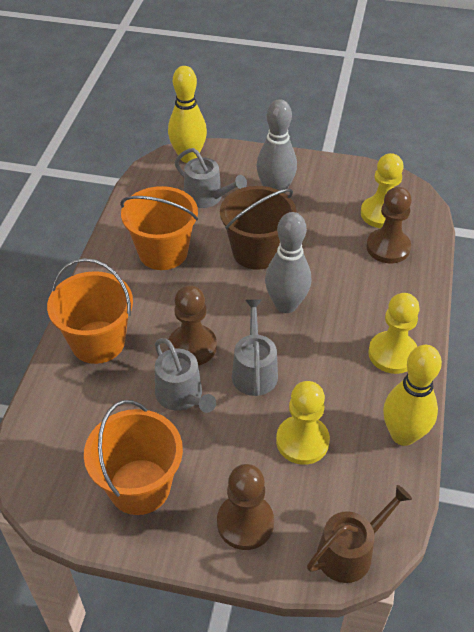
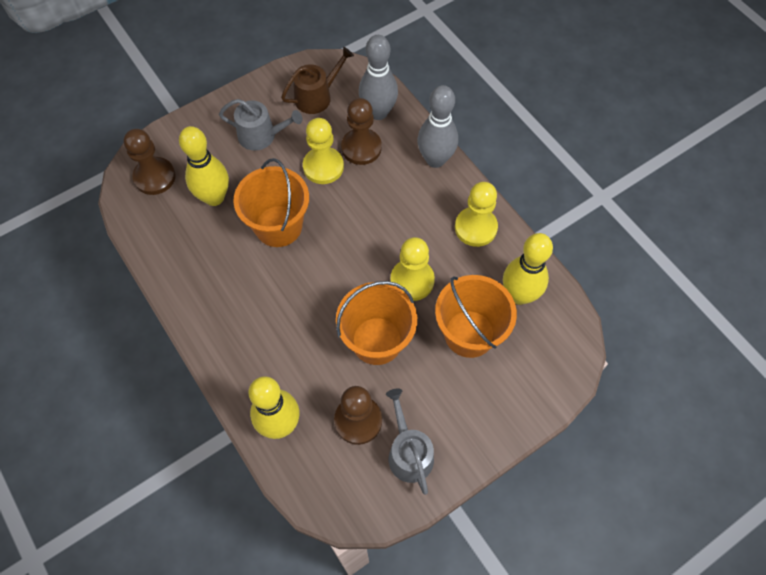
brown bucket: [220,186,297,270] = 1 -> none = 0
grey watering can: [155,338,216,413] [175,148,247,208] [232,300,278,396] = 3 -> [219,99,302,151] [386,389,434,495] = 2
yellow bowling pin: [168,66,207,163] [383,345,442,446] = 2 -> [179,126,229,206] [249,376,300,439] [503,233,553,305] = 3

